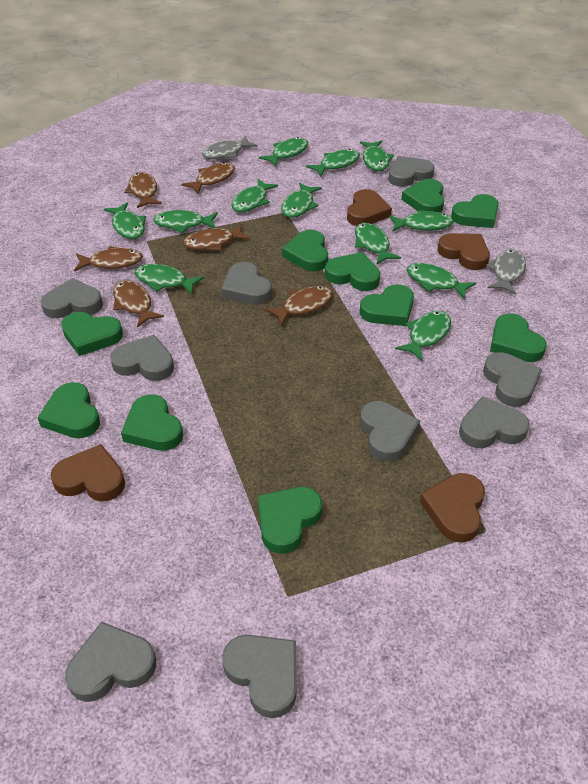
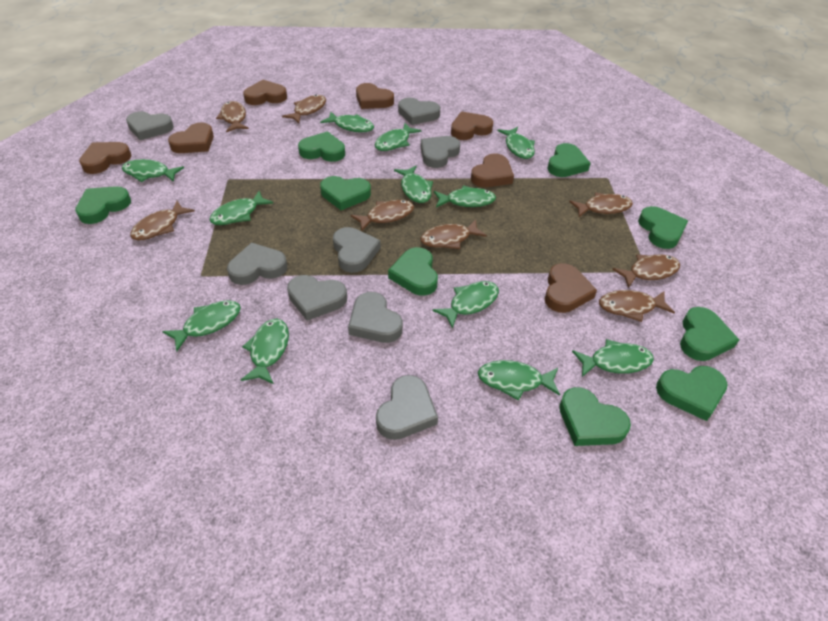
brown fish: [74,246,143,272] [113,280,164,328] [124,172,162,208] [181,162,235,194] [183,224,250,251] [265,286,333,326] = 6 -> [130,201,195,240] [216,101,249,132] [282,95,326,123] [351,200,414,231] [420,219,487,249] [569,192,633,217] [599,290,675,322] [612,254,680,288] = 8
brown heart: [50,444,125,501] [347,189,392,226] [420,473,485,543] [437,233,490,270] = 4 -> [79,142,131,174] [168,123,214,153] [243,80,287,105] [356,83,394,109] [451,112,493,140] [471,153,514,187] [545,263,597,313] = 7
green heart: [38,382,100,438] [61,312,123,356] [121,394,183,451] [258,487,322,554] [282,230,328,271] [325,252,380,291] [360,284,414,326] [401,179,444,213] [451,194,499,228] [490,313,547,362] = 10 -> [75,186,131,224] [298,131,345,162] [320,176,371,210] [388,247,438,296] [548,143,591,177] [559,387,631,446] [638,206,688,249] [656,366,728,421] [680,307,739,361] = 9
grey fish: [202,136,258,159] [486,249,526,295] = 2 -> none = 0
grey heart: [41,278,103,318] [65,622,156,702] [110,335,174,381] [221,262,272,304] [222,635,297,718] [360,401,420,461] [388,156,434,187] [459,396,530,448] [483,352,542,407] = 9 -> [126,111,174,140] [227,242,287,285] [287,275,347,321] [333,227,381,273] [348,292,403,343] [376,375,438,440] [398,97,440,125] [421,136,460,168] = 8

